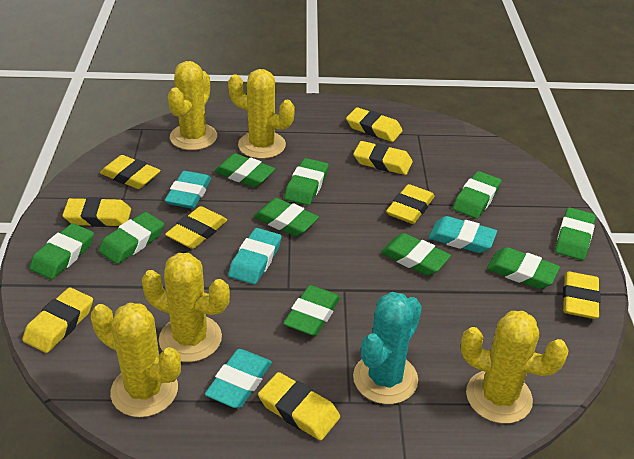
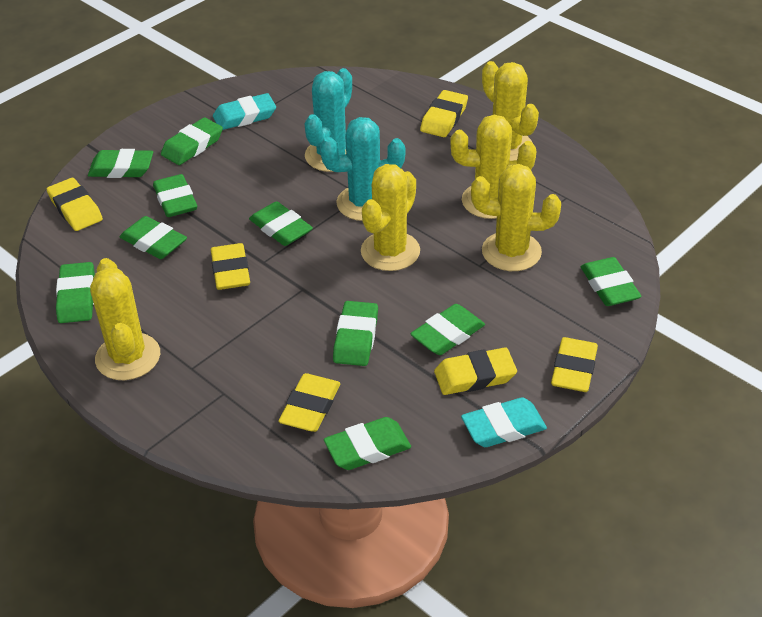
turquoise cactus: [353,292,422,404] = 1 -> [305,68,352,172] [320,117,405,221] = 2
turquoise eraser: [164,171,211,209] [205,349,272,408] [228,228,282,285] [428,216,497,253] = 4 -> [213,93,276,130] [461,397,547,447] = 2
yellow eraser: [22,287,93,353] [62,197,131,227] [100,155,161,189] [165,206,227,249] [258,372,340,440] [346,107,403,142] [353,141,413,175] [386,184,434,224] [563,271,600,319] = 9 -> [47,178,103,231] [211,243,250,290] [278,373,340,432] [420,90,468,137] [434,347,517,395] [551,337,598,392] = 6

